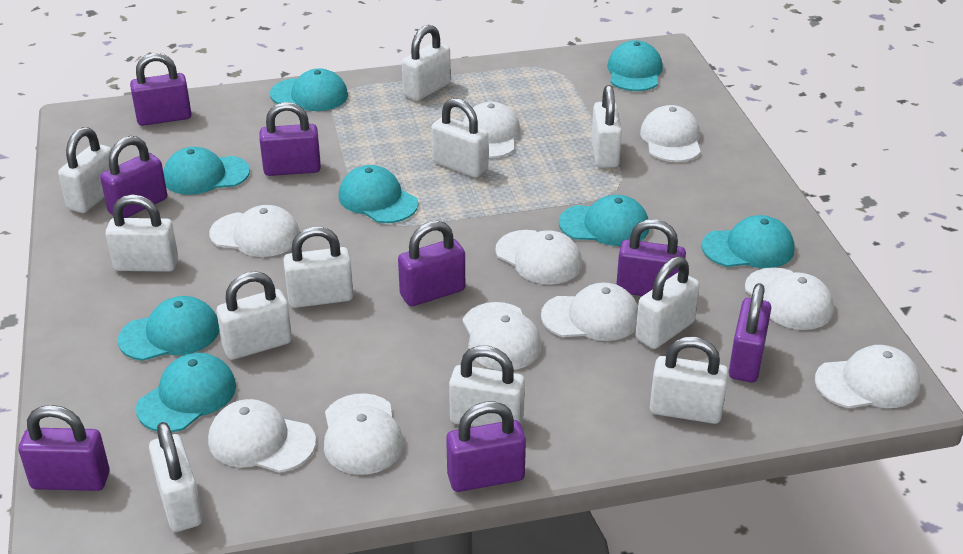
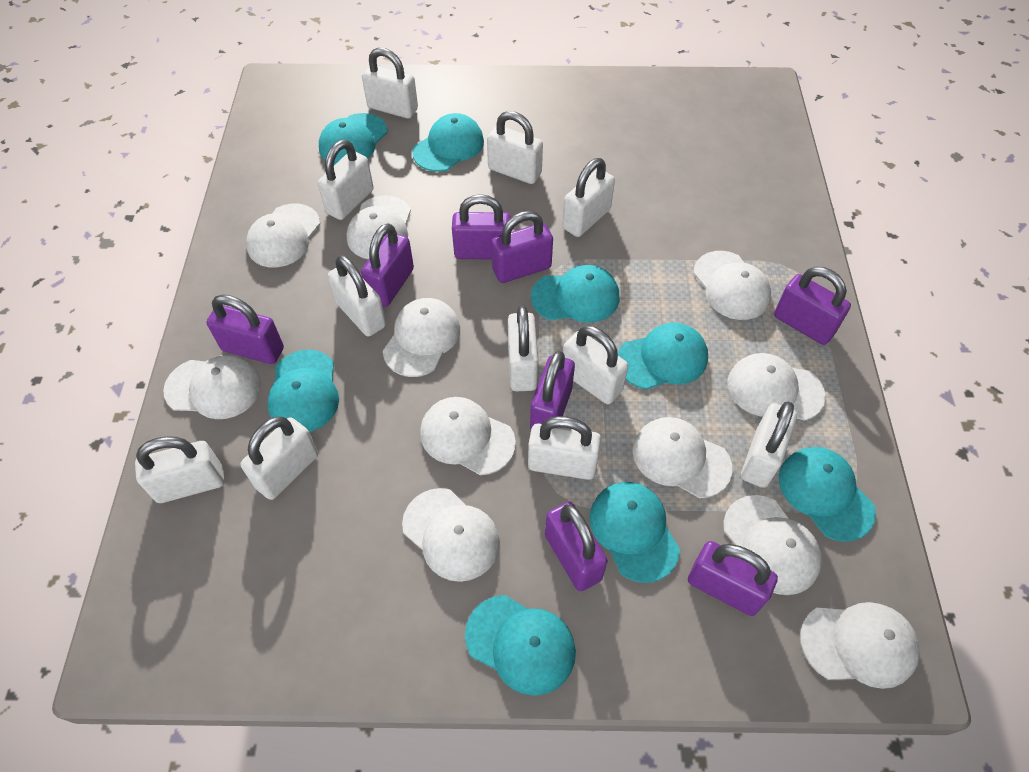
white cap: [208,399,316,473] [209,205,300,257] [324,393,404,475] [463,102,521,158] [463,302,542,370] [495,230,582,285] [541,283,638,341] [640,105,701,162] [745,267,834,330] [815,345,920,408] = 10 -> [163,355,261,419] [246,204,320,267] [347,196,411,259] [383,298,460,377] [402,488,500,582] [420,397,516,475] [633,417,732,498] [693,251,771,320] [723,495,822,595] [727,353,826,421] [800,602,920,689] = 11

